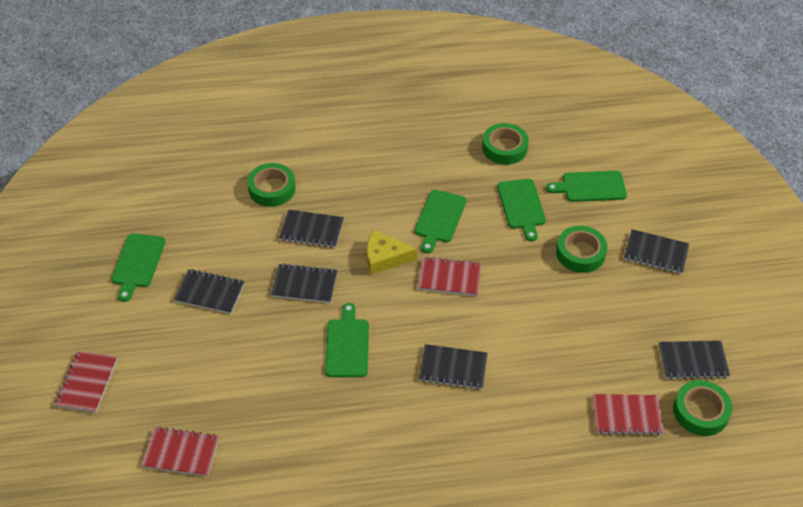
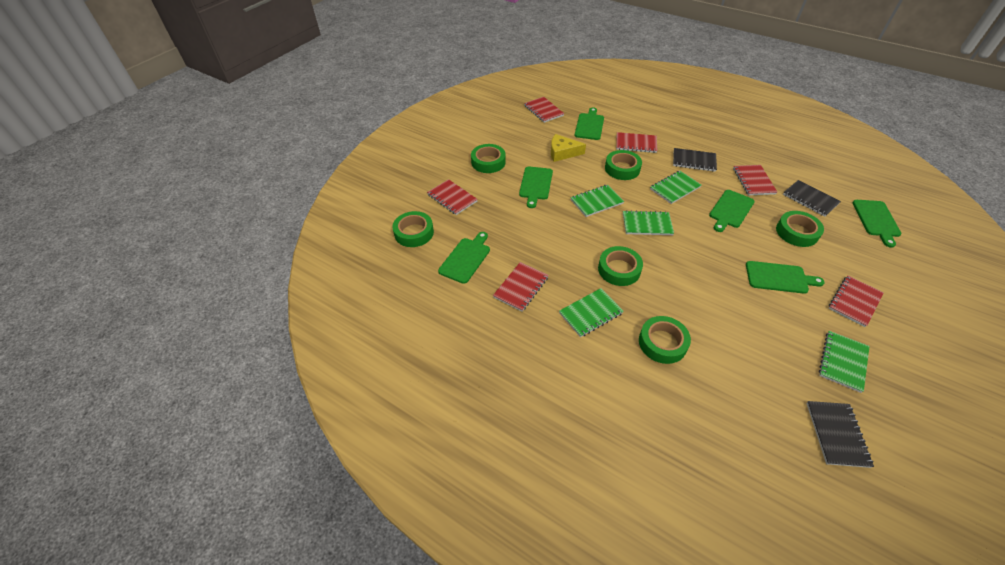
black notebook: [174,269,245,314] [271,263,338,303] [279,210,344,248] [419,344,487,390] [624,229,689,274] [659,341,730,380] = 6 -> [673,148,717,172] [783,180,841,217] [806,401,874,468] = 3
green cutting board: [111,233,166,302] [325,303,369,377] [415,190,466,253] [497,179,546,241] [546,171,627,202] = 5 -> [438,232,490,284] [519,166,553,208] [575,107,604,140] [709,190,755,232] [746,261,825,294] [852,200,902,248] = 6
green notebook: none = 0 -> [559,288,624,337] [571,185,624,217] [623,210,674,235] [650,171,701,204] [819,331,870,393] = 5
green tape: [247,163,296,207] [482,123,529,165] [556,226,607,273] [673,380,733,436] = 4 -> [392,211,434,247] [471,144,506,173] [598,246,643,286] [605,150,642,180] [639,316,691,364] [776,211,824,247] = 6
red notebook: [55,351,117,413] [141,426,219,477] [418,257,481,296] [593,394,664,435] = 4 -> [427,179,478,215] [493,262,549,311] [524,97,564,123] [616,132,658,153] [733,165,777,195] [829,276,884,327] = 6

